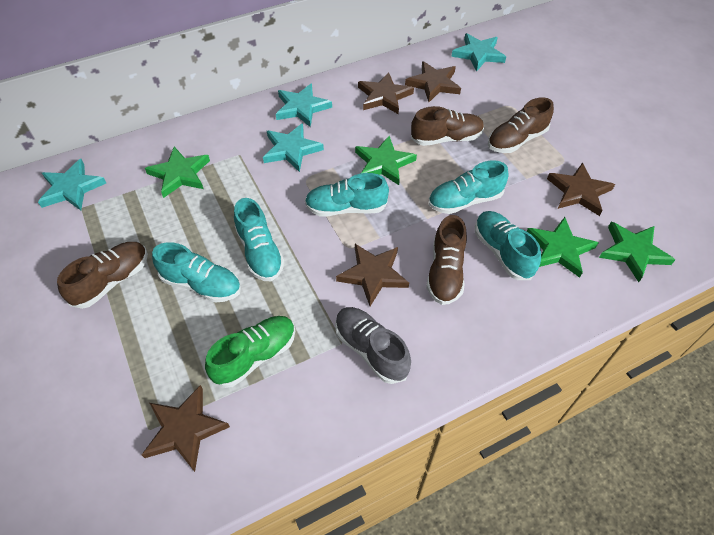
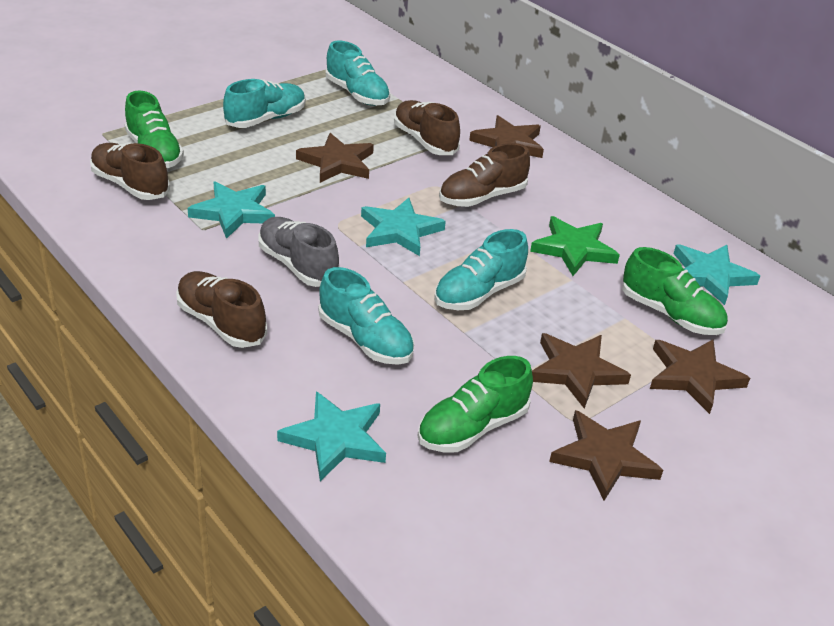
green shoe: [205,316,295,388] = 1 -> [125,90,184,168] [418,356,533,452] [622,247,728,335] = 3
green star: [145,147,210,198] [355,136,417,185] [527,217,598,278] [599,222,675,282] = 4 -> [530,216,620,276] = 1
turquoise shoe: [152,242,241,303] [234,198,284,281] [305,173,389,216] [428,160,509,214] [475,211,541,280] = 5 -> [223,79,306,128] [319,267,414,365] [326,40,390,106] [434,229,528,310] = 4

